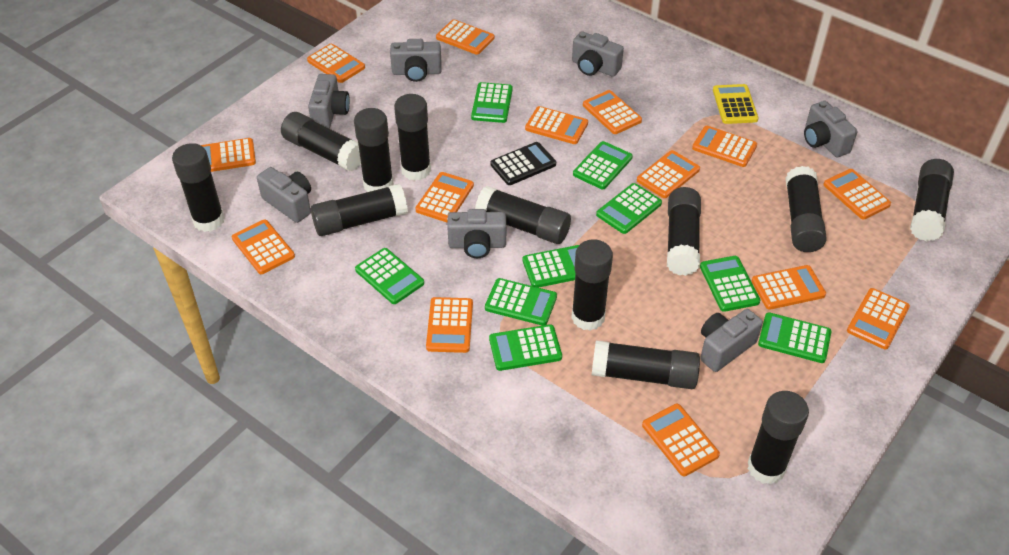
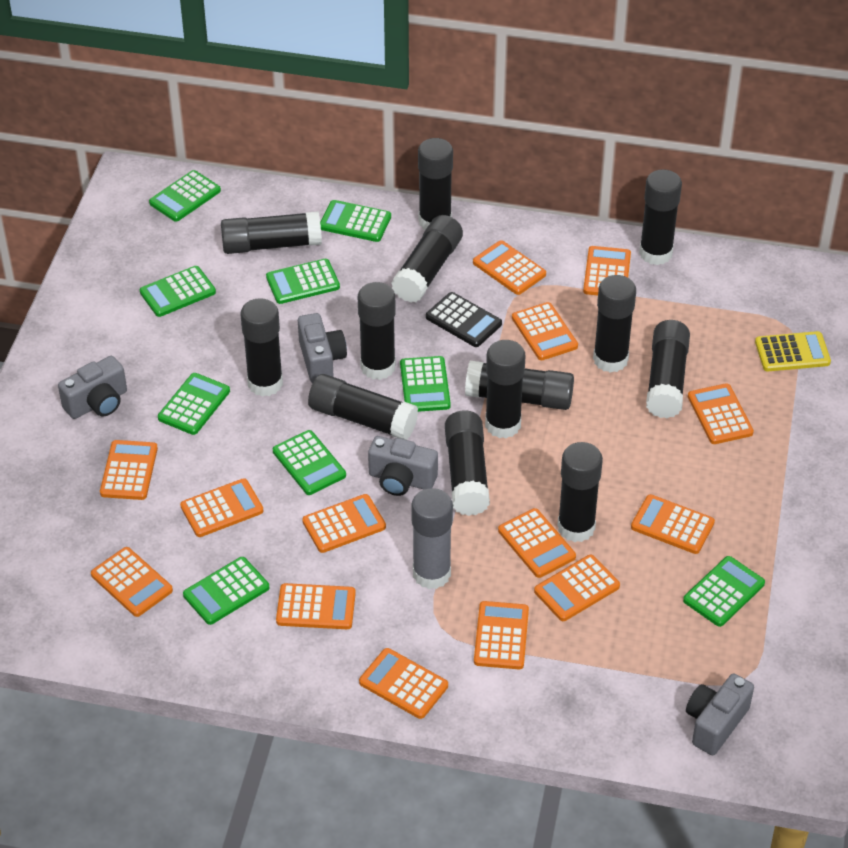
black glue stick: [172,143,225,232] [281,112,361,172] [311,184,408,236] [354,108,394,192] [394,94,431,181] [475,186,571,244] [571,239,613,331] [592,340,700,389] [667,187,701,276] [748,391,809,485] [785,166,827,252] [910,159,954,241] = 12 -> [221,211,322,254] [240,298,283,397] [308,374,418,440] [358,282,396,380] [391,215,463,303] [418,138,453,230] [445,410,490,516] [465,361,574,410] [485,340,526,438] [557,442,603,542] [593,275,636,373] [639,169,682,265] [646,320,690,418] = 13
grey camera: [257,167,311,223] [308,74,350,128] [390,39,442,82] [447,209,506,258] [572,32,624,77] [700,309,763,372] [804,101,858,157] = 7 -> [58,356,127,419] [298,313,347,383] [368,436,438,496] [686,673,754,755] = 4
grey glue stick: none = 0 -> [411,488,453,589] = 1

